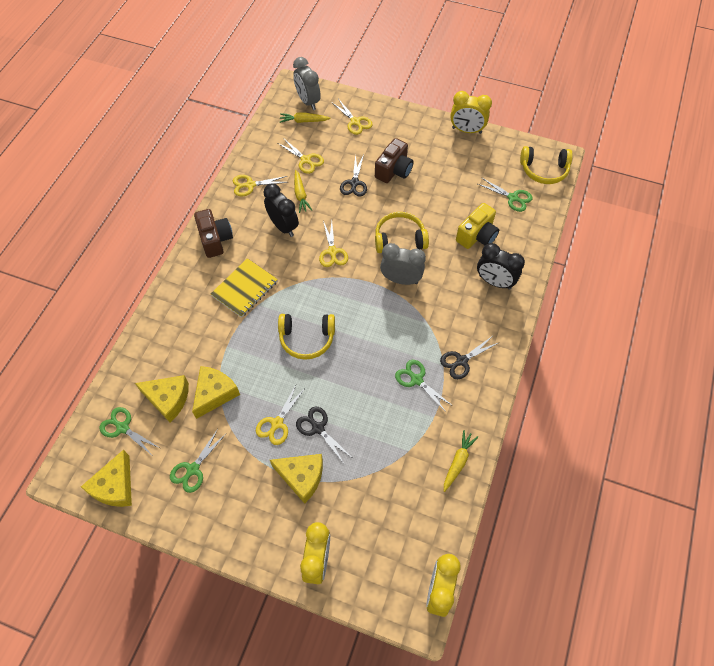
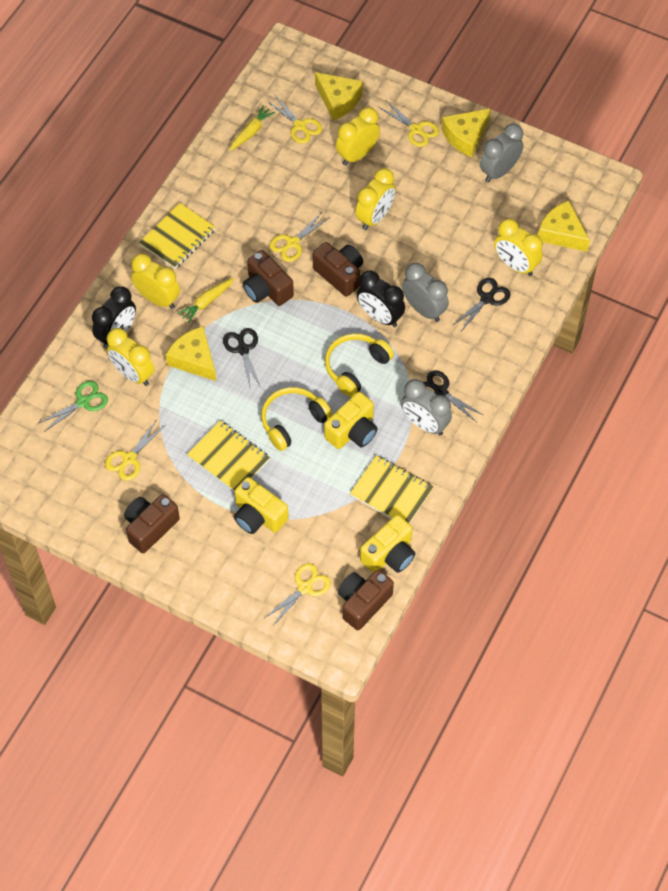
brown camera: [194,209,233,258] [375,138,414,183] = 2 -> [124,494,180,553] [243,250,294,306] [313,242,363,297] [338,570,394,630] = 4
green scissors: [99,407,160,455] [170,429,226,493] [395,360,453,412] [478,178,533,212] = 4 -> [39,381,108,432] = 1
grey clock: [293,57,321,110] [380,243,426,285] = 2 -> [401,379,452,435] [402,263,449,322] [480,124,523,183] = 3
yellow camera: [456,203,499,249] = 1 -> [234,477,289,534] [324,392,378,449] [360,515,415,573] = 3
yellow carrot: [280,113,331,123] [294,170,312,213] [444,430,478,492] = 3 -> [177,278,234,324] [229,105,275,151] = 2
yellow clock: [300,522,330,584] [426,554,461,617] [450,91,492,134] = 3 -> [107,328,154,386] [131,253,180,309] [336,107,380,166] [355,168,396,230] [494,219,543,276] = 5
yellow headphones: [278,314,335,360] [375,212,429,253] [520,146,573,184] = 3 -> [261,387,332,451] [325,334,394,397] = 2
yellow notebook: [211,258,278,318] = 1 -> [139,203,215,269] [187,421,270,492] [350,455,433,524] = 3

